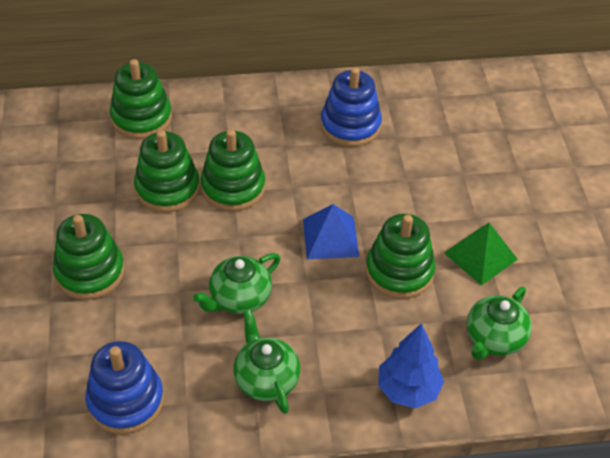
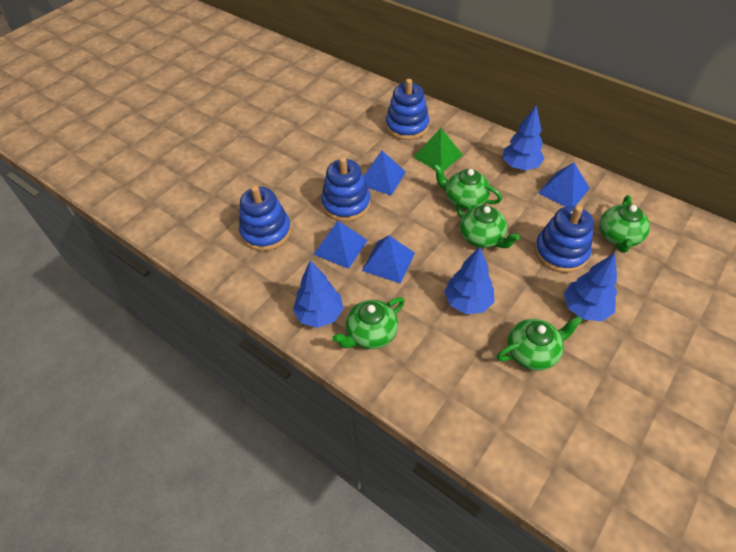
blue pyramid: [303,204,359,259] = 1 -> [313,221,368,269] [362,235,415,284] [364,151,406,196] [538,163,590,207] = 4
blue stacking toy: [85,341,164,434] [320,67,382,147] = 2 -> [239,186,291,251] [321,157,371,222] [386,79,429,140] [535,205,594,273] = 4
blue tree: [378,323,444,408] = 1 -> [293,260,344,328] [444,247,494,314] [503,106,545,170] [564,253,617,321] = 4
green stacking toy: [53,214,125,300] [110,59,172,139] [134,130,200,212] [200,129,265,211] [366,214,435,299] = 5 -> none = 0
green teapot: [193,253,280,314] [233,310,300,414] [467,287,532,360] = 3 -> [332,297,405,349] [433,164,502,209] [455,202,520,248] [497,316,582,371] [599,195,650,253] = 5

